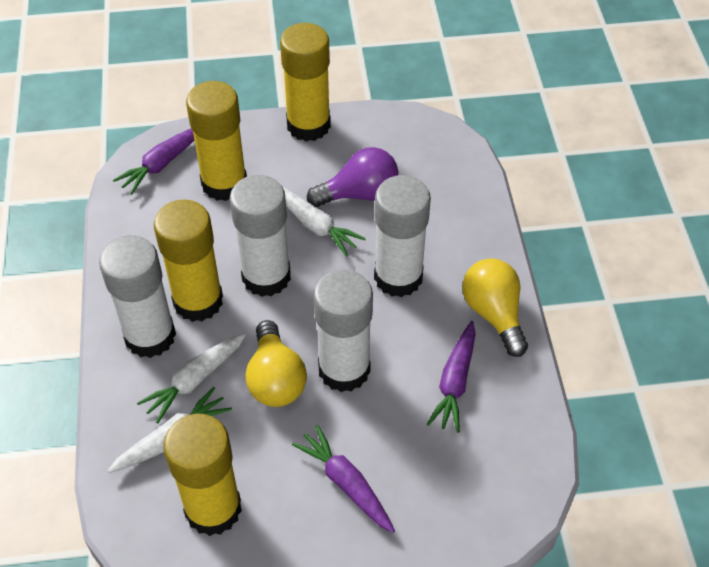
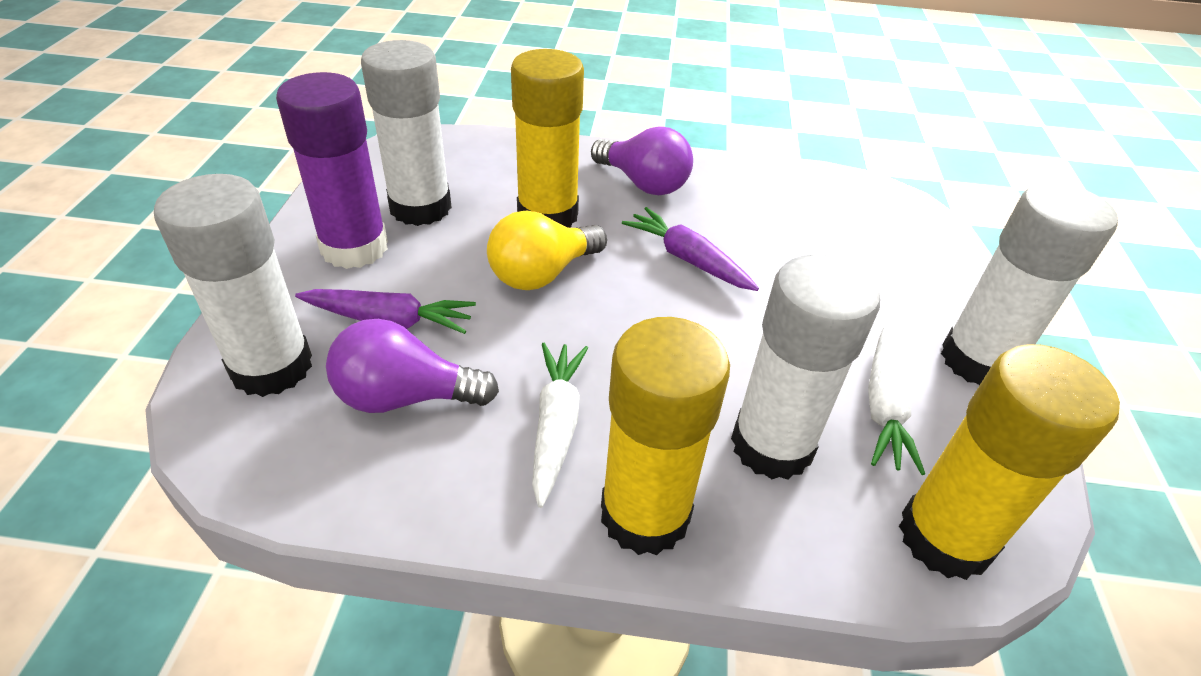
purple carrot: [113,129,194,194] [292,425,395,533] [427,321,475,433] = 3 -> [295,289,476,334] [622,207,759,291] = 2
purple glue stick: none = 0 -> [276,72,388,269] = 1
purple light bulb: [307,147,398,207] = 1 -> [326,319,499,413] [591,126,693,195] = 2
white carrot: [107,387,232,473] [137,333,246,423] [283,187,366,256] = 3 -> [532,343,588,508] [868,326,925,475] = 2
yellow glue stick: [154,199,223,322] [163,414,242,536] [186,81,247,201] [280,23,331,141] = 4 -> [511,49,584,228] [601,317,730,555] [899,344,1120,580] = 3
yellow light bulb: [246,320,307,407] [462,258,528,357] = 2 -> [487,210,607,290] = 1

